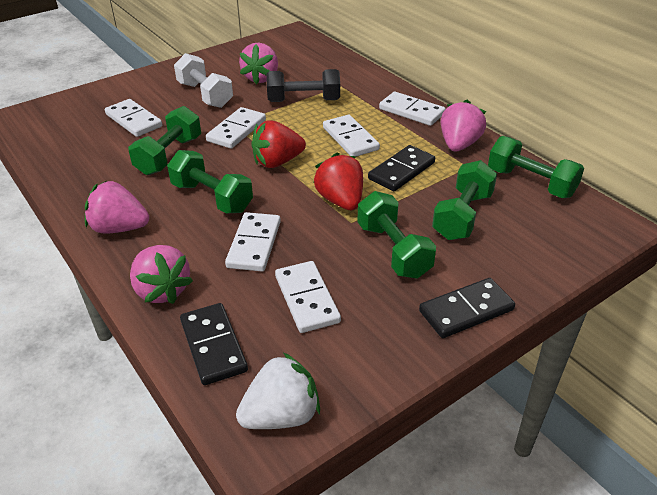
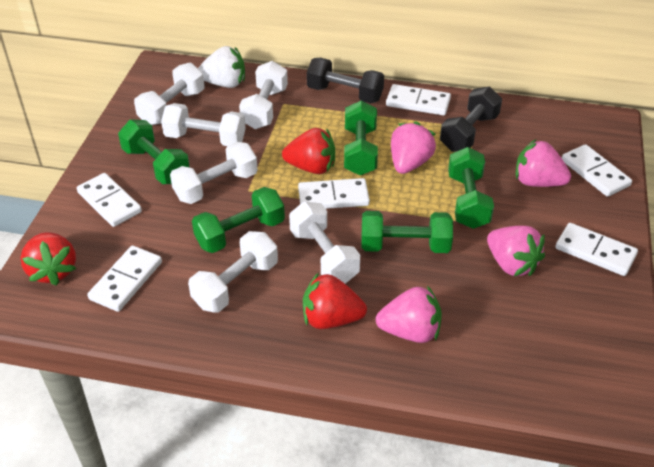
black domino: [180,303,248,385] [368,145,435,191] [419,278,515,338] = 3 -> none = 0
black dumbbell: [266,69,340,102] = 1 -> [306,58,384,103] [440,87,502,152] = 2
red strawberry: [251,120,306,168] [313,153,363,210] = 2 -> [21,232,76,286] [282,128,335,174] [303,272,367,329] = 3
white dumbbell: [174,53,233,108] = 1 -> [134,63,205,125] [161,103,246,146] [170,142,258,204] [188,231,278,312] [239,61,288,129] [289,201,360,284] = 6

